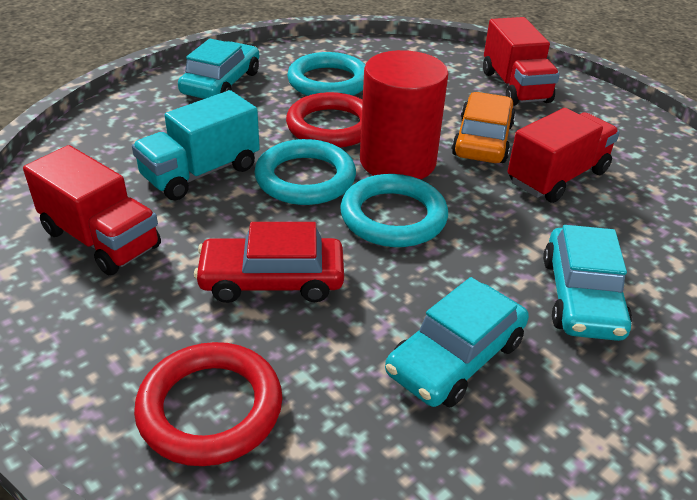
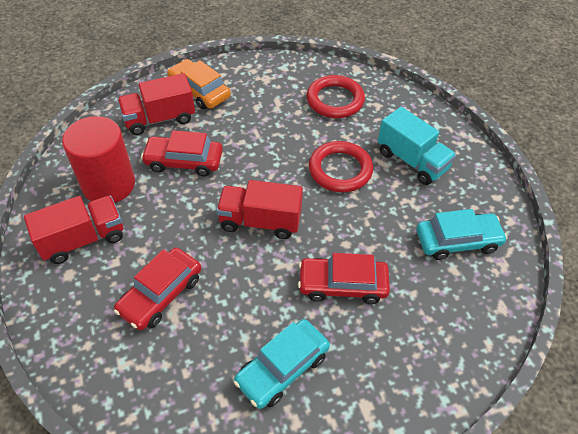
red car: [194,222,344,303] = 1 -> [114,247,201,330] [141,130,223,176] [298,253,390,304] = 3
turquoise car: [178,39,259,99] [385,277,529,407] [543,225,632,341] = 3 -> [234,319,330,409] [416,209,507,260] = 2
turquoise ring: [254,139,356,205] [287,52,365,96] [340,174,448,247] = 3 -> none = 0

